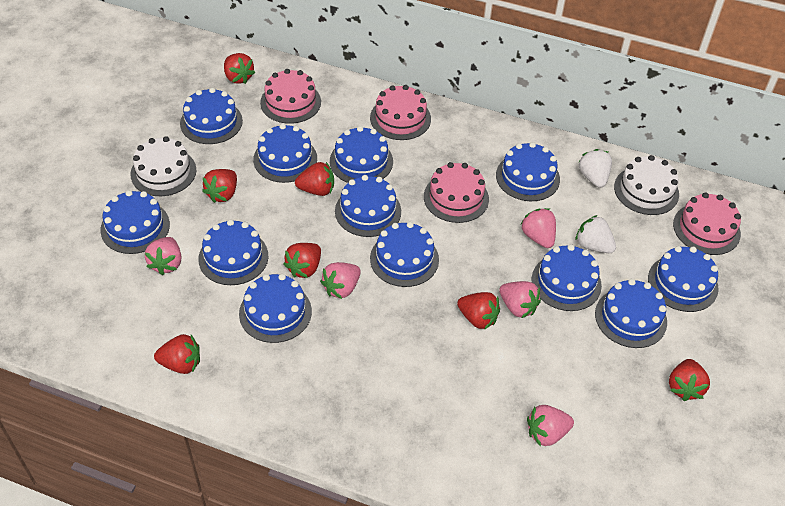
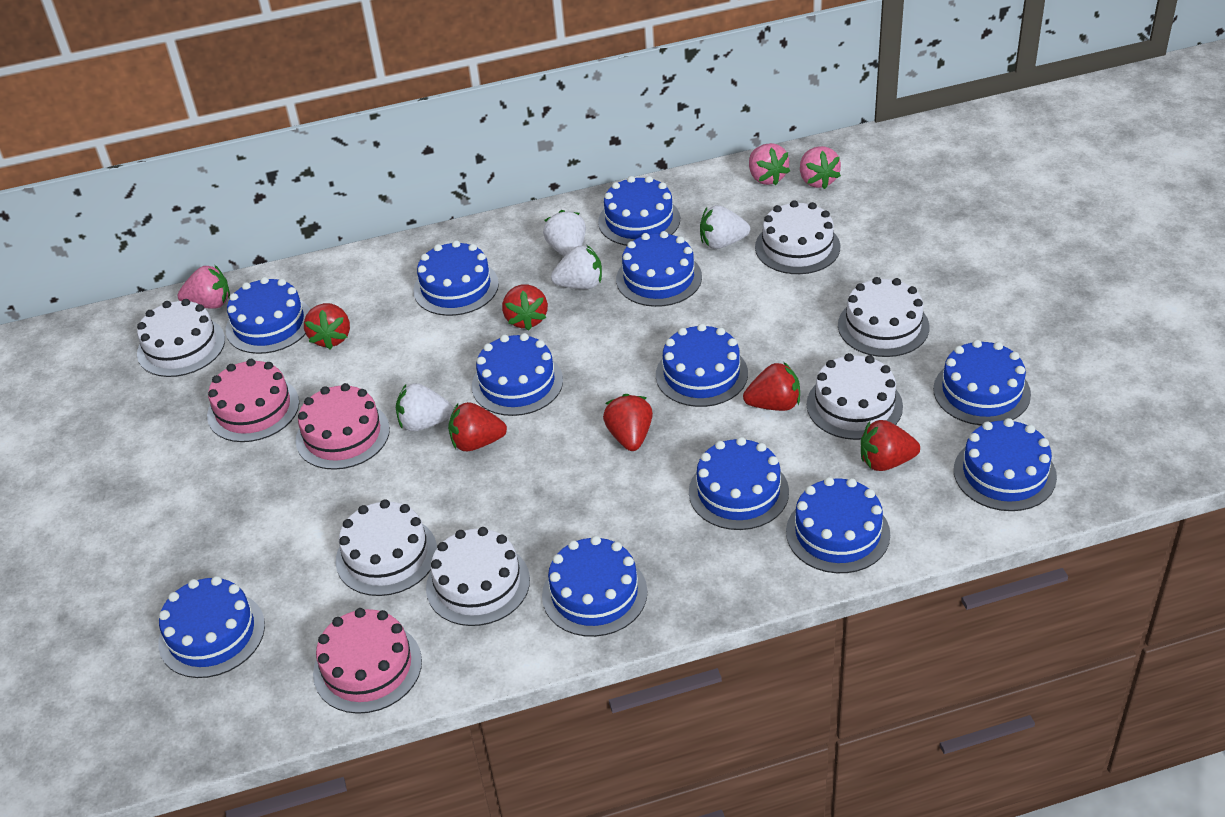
pink cake: [260,69,321,124] [370,85,431,140] [424,162,489,223] [673,192,741,255] = 4 -> [207,359,299,442] [295,383,390,470] [313,608,422,714] = 3
pink strawberry: [145,237,181,275] [320,262,361,299] [499,281,541,318] [521,208,556,248] [527,405,574,447] = 5 -> [178,265,230,309] [749,143,790,186] [800,146,841,189] = 3
red strawberry: [154,334,200,374] [202,169,237,203] [224,53,255,84] [283,243,321,278] [295,162,334,196] [457,292,500,330] [669,359,710,401] = 7 -> [304,303,350,349] [448,402,507,451] [502,284,548,330] [603,394,653,451] [743,362,800,411] [861,420,920,471] = 6
white cake: [130,136,196,196] [614,155,679,215] = 2 -> [137,299,225,377] [336,500,437,596] [426,527,530,626] [755,200,840,274] [807,353,903,440] [838,277,929,357] = 6
white strawberry: [575,215,616,253] [578,149,612,188] = 2 -> [396,383,453,431] [543,210,586,257] [551,245,602,289] [700,205,750,249] = 4

